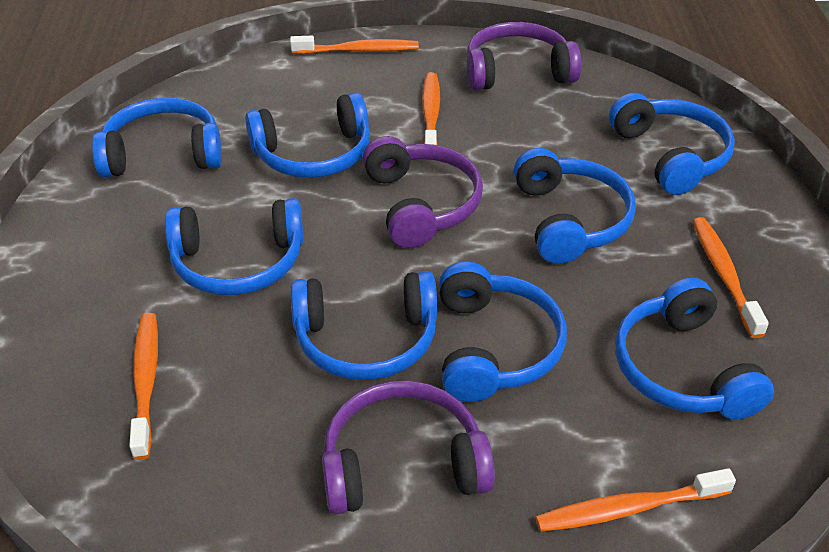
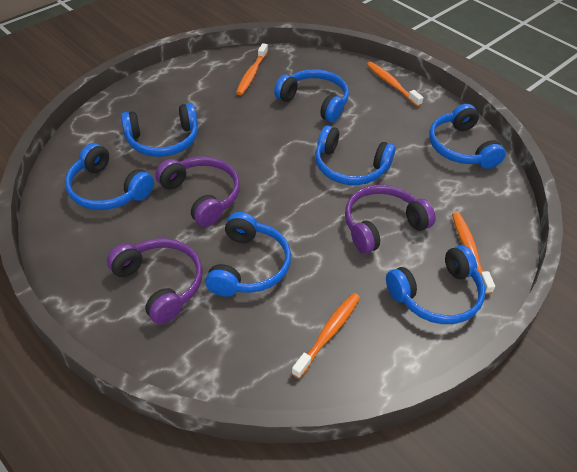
blue headphones: [92,98,222,177] [165,198,303,295] [245,92,370,178] [291,271,437,380] [439,261,567,402] [513,148,636,264] [609,93,735,195] [615,278,774,420] = 8 -> [65,143,154,210] [121,103,198,157] [205,212,291,297] [274,69,349,122] [315,125,396,185] [386,245,485,324] [429,104,506,169] = 7
orange toothbrush: [129,313,158,460] [290,36,419,54] [422,72,440,145] [535,468,736,532] [693,217,769,338] = 5 -> [236,43,268,95] [292,293,360,379] [367,62,424,107] [452,212,495,295] = 4

